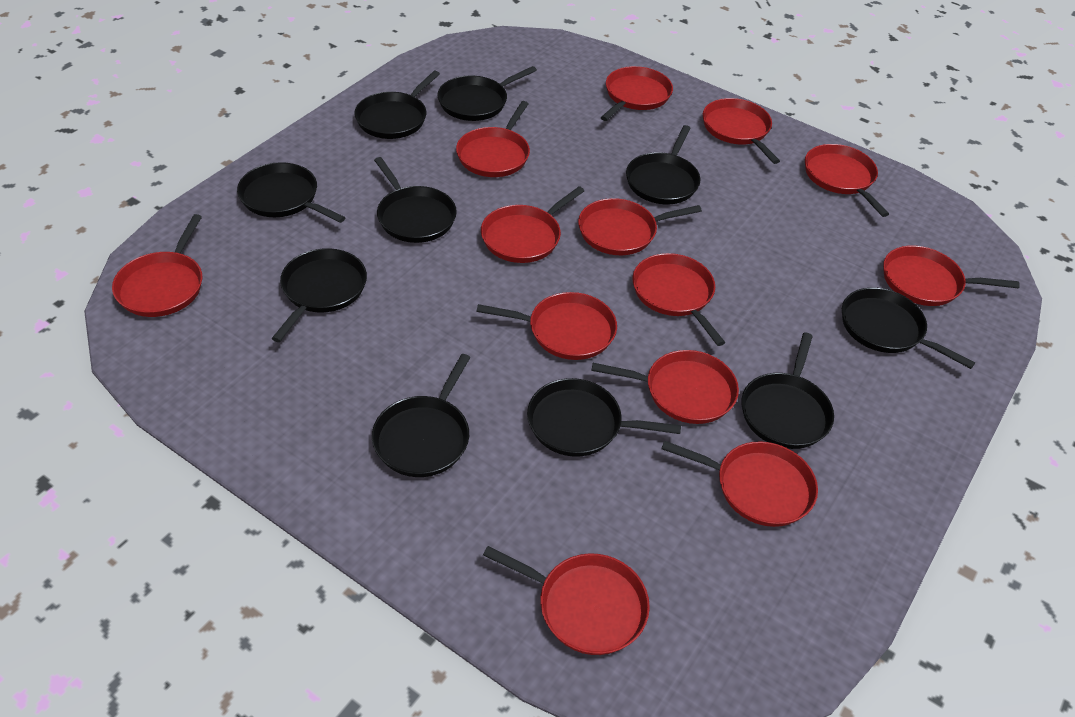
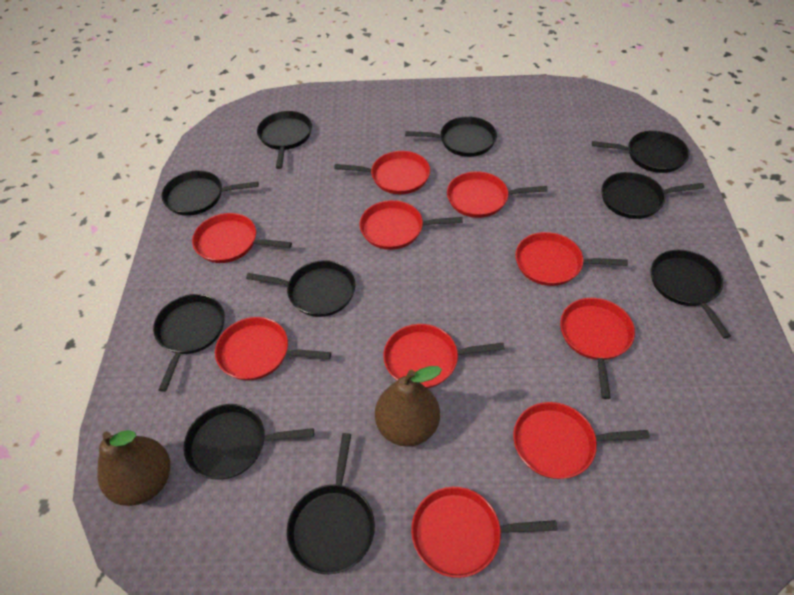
brown pear: none = 0 -> [97,430,170,506] [375,366,442,447] = 2
red pan: [112,214,202,317] [456,101,530,177] [476,292,617,360] [481,186,584,263] [483,546,650,655] [578,198,702,255] [592,350,739,424] [600,66,673,121] [633,253,726,346] [661,441,818,527] [703,98,780,164] [805,144,889,217] [883,246,1020,306] = 13 -> [192,213,292,263] [215,317,331,381] [334,151,430,194] [360,200,463,250] [383,324,505,388] [411,487,558,578] [447,171,548,218] [513,402,650,479] [515,232,628,286] [560,298,635,399] = 10

